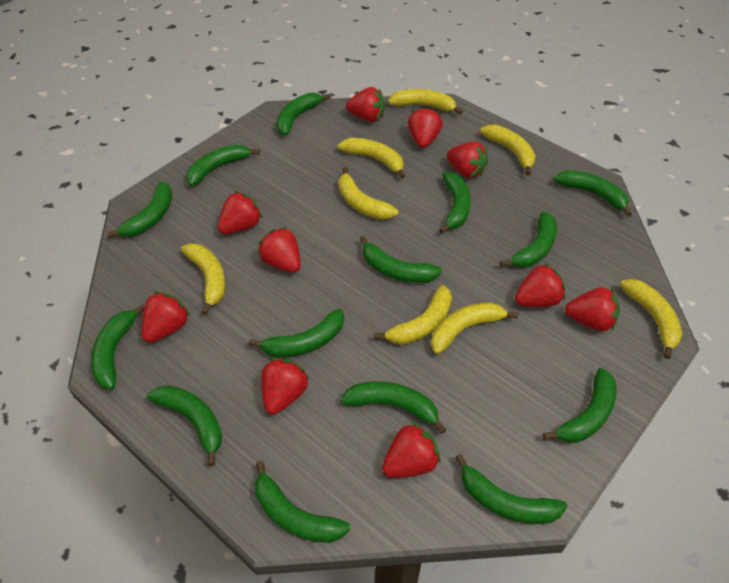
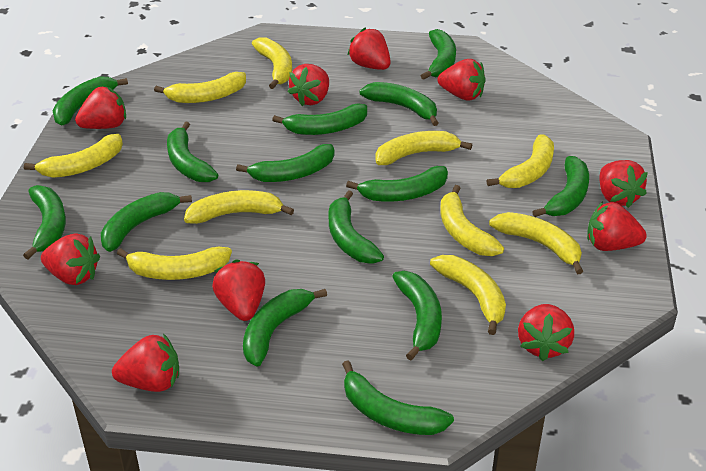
yellow banana: [181,243,225,315] [338,138,405,179] [338,167,398,220] [374,285,452,345] [388,89,463,115] [431,302,518,354] [480,125,536,175] [620,279,682,359] = 8 -> [24,134,123,178] [117,247,232,280] [154,72,246,103] [184,190,294,224] [252,37,292,89] [375,131,472,165] [430,255,506,335] [440,185,504,256] [487,134,554,188] [489,212,583,274] = 10

